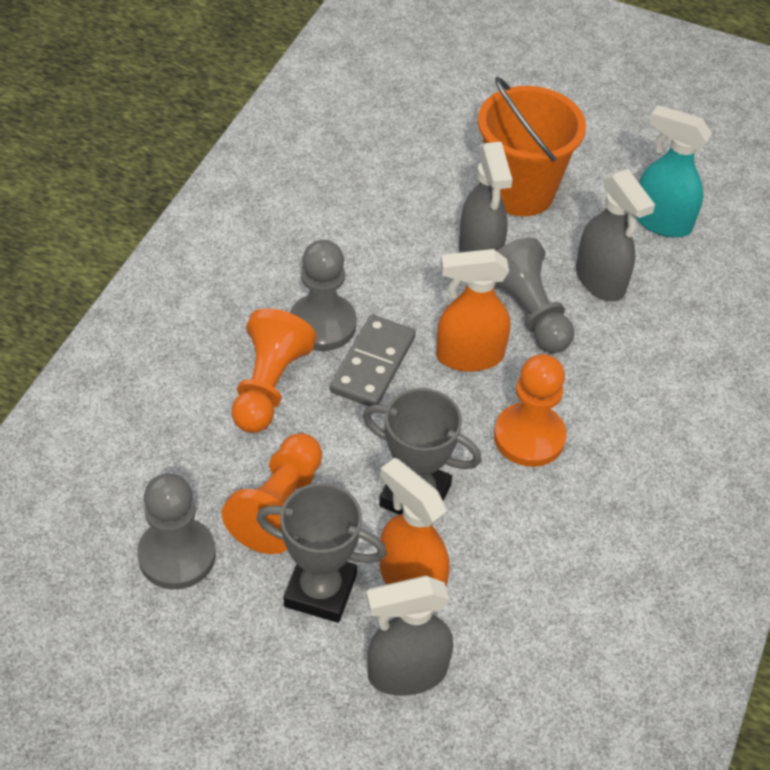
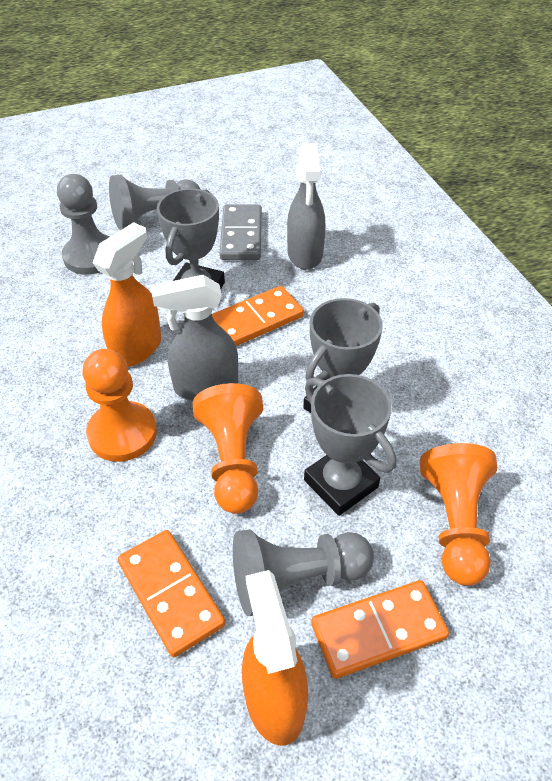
grey spray bottle: [366,576,453,696] [459,142,513,253] [576,169,655,301] = 3 -> [151,275,238,401] [287,143,325,270] = 2
grey trophy: [256,483,387,623] [363,388,482,515] = 2 -> [157,188,225,290] [303,298,383,413] [304,374,397,516] = 3
orange bucket: [478,77,586,216] = 1 -> none = 0
orange domino: none = 0 -> [118,530,225,657] [212,286,304,346] [311,580,449,679] = 3
turquoise spray bottle: [637,105,712,238] = 1 -> none = 0

